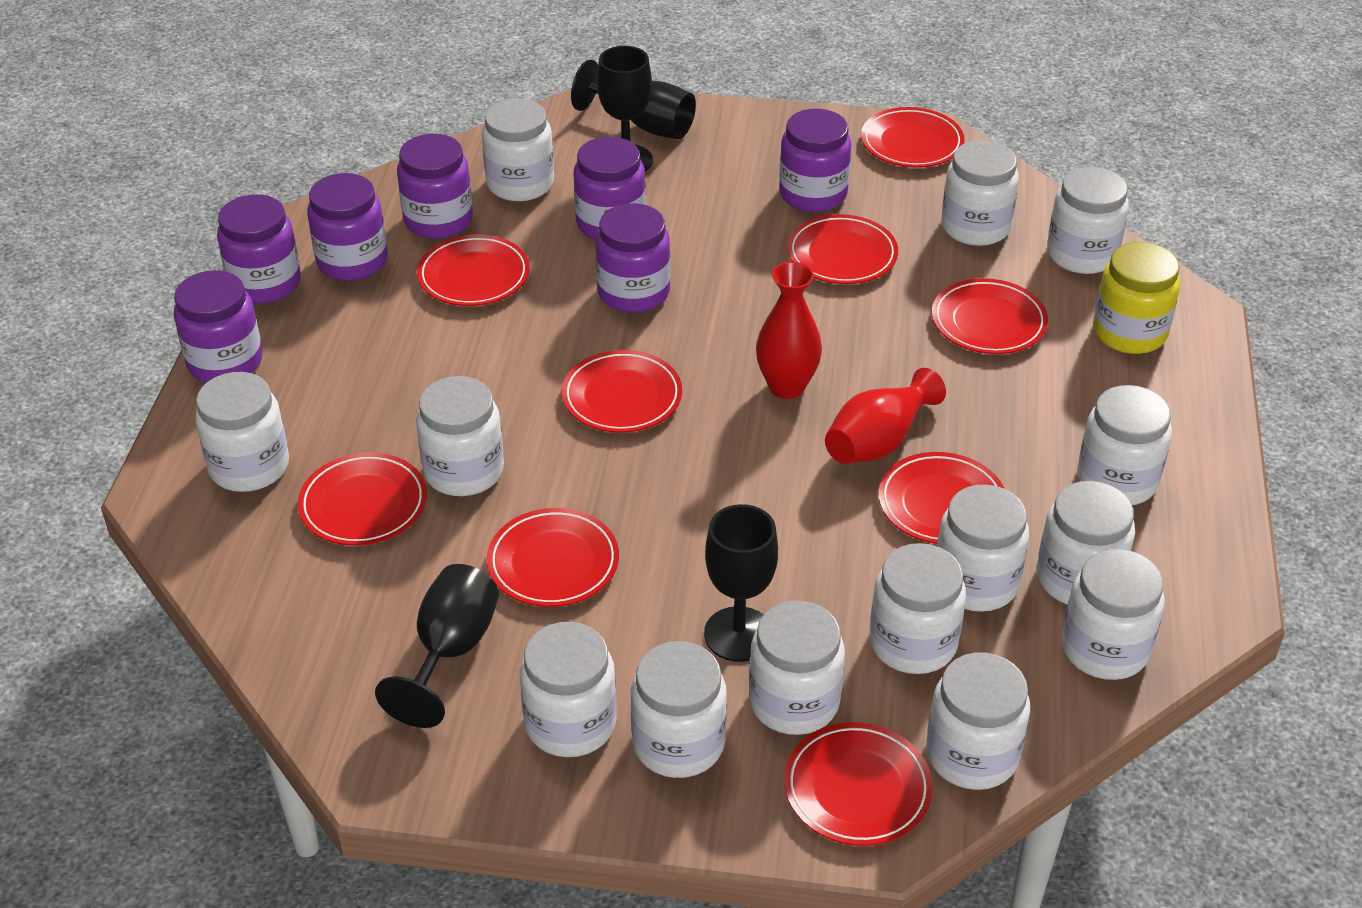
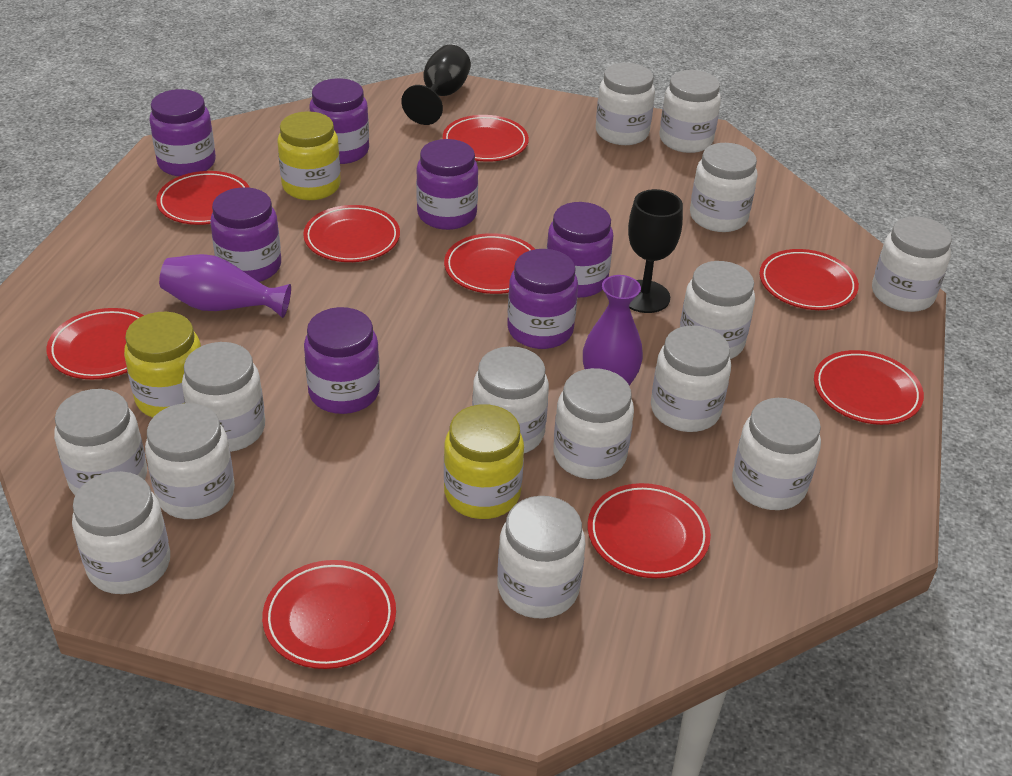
black goblet: [375,564,499,728] [571,60,696,139] [597,46,653,171] [704,504,778,662] = 4 -> [401,45,471,125] [628,189,683,313] = 2
purple vase: none = 0 -> [159,254,291,318] [583,275,643,386] = 2
red vase: [756,261,822,399] [825,368,946,464] = 2 -> none = 0
yellow jar: [1093,242,1180,354] = 1 -> [124,312,201,417] [278,111,341,200] [444,404,524,519] = 3

